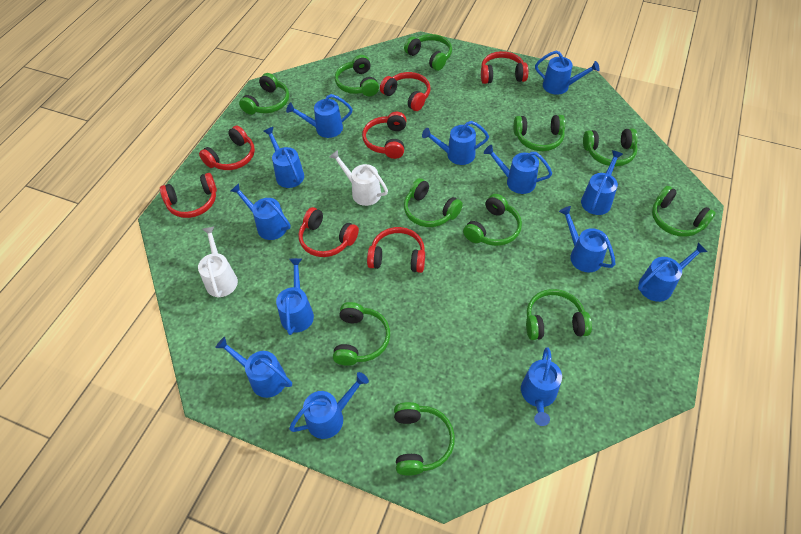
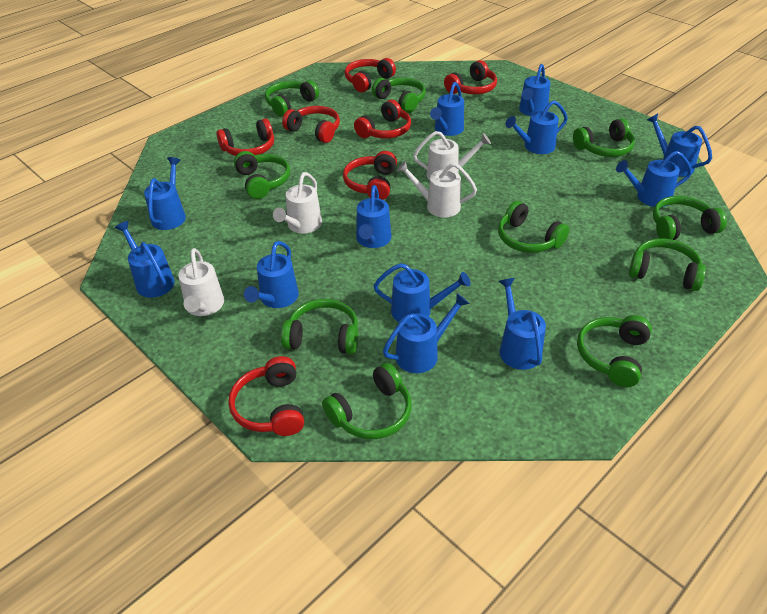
blue watering can: [215,337,292,398] [231,183,291,240] [263,127,304,188] [276,258,314,335] [286,94,353,138] [289,372,369,439] [422,121,489,165] [484,145,552,194] [521,347,562,426] [535,50,599,95] [559,206,615,272] [581,150,623,215] [638,243,707,302] = 13 -> [115,221,175,298] [144,157,186,230] [244,241,299,308] [356,185,391,248] [374,263,471,322] [383,293,470,373] [430,82,464,136] [499,278,546,370] [505,100,568,154] [519,64,550,116] [616,151,692,207] [647,113,712,177] = 12
green headphones: [239,73,289,115] [333,302,390,366] [335,55,379,96] [394,402,455,476] [404,34,452,71] [404,178,463,227] [463,194,522,246] [513,115,565,151] [526,289,592,340] [583,128,638,167] [652,186,716,237] = 11 -> [234,151,290,199] [265,80,319,116] [281,299,358,354] [322,363,412,439] [372,77,426,113] [498,201,570,253] [573,118,635,157] [577,315,652,387] [629,238,706,291] [653,196,727,240] = 10
white watering can: [198,226,238,298] [330,150,388,206] = 2 -> [178,248,224,316] [273,172,322,233] [397,161,477,218] [413,131,491,180] = 4

